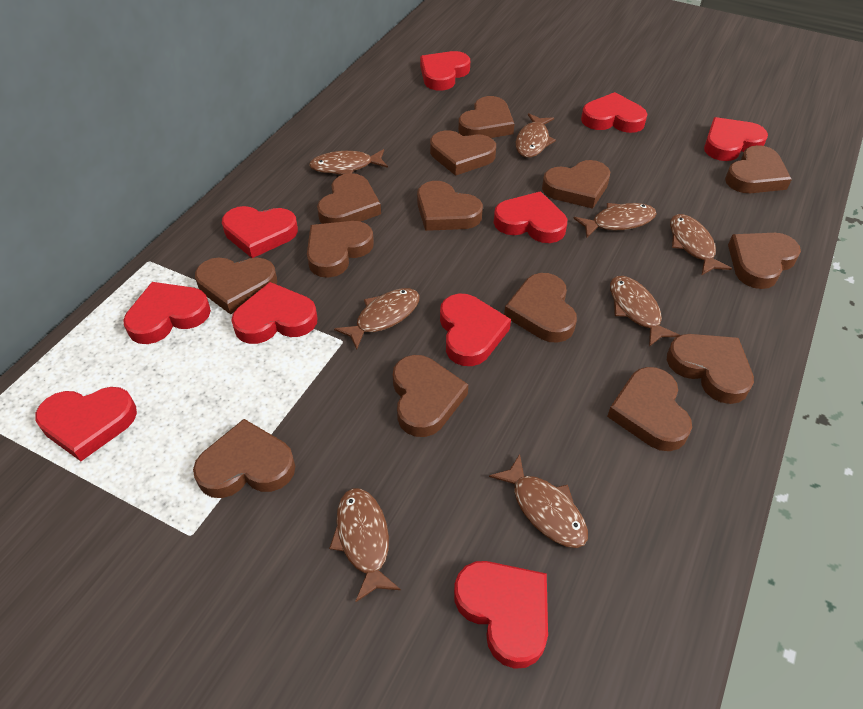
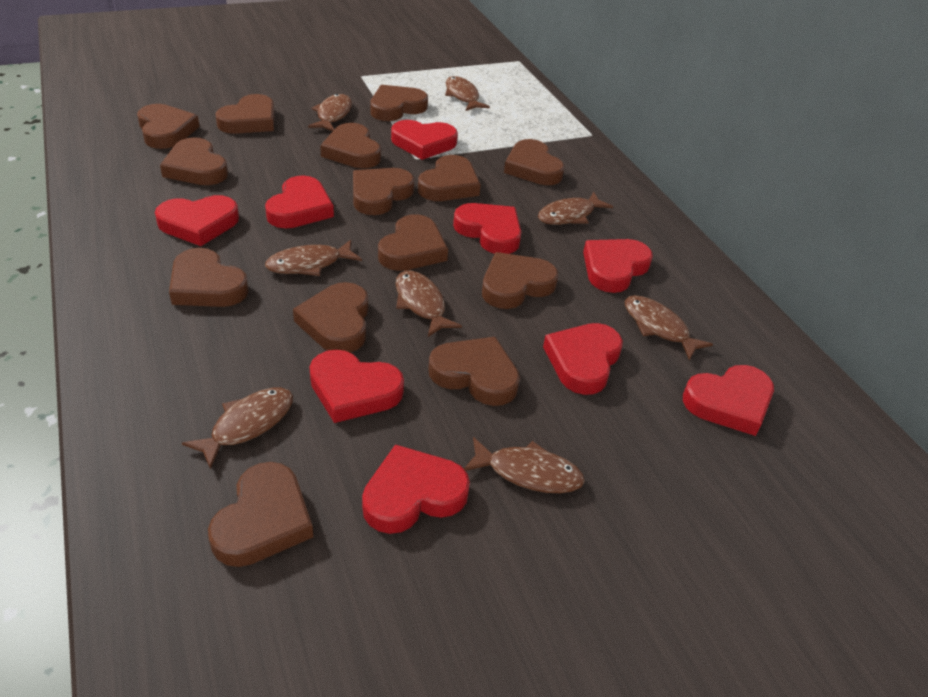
red heart: [35,387,137,461] [123,282,211,344] [222,206,298,258] [231,282,318,344] [420,51,470,91] [440,294,511,366] [454,561,548,669] [494,191,567,243] [581,92,647,133] [704,117,768,161] = 10 -> [155,195,239,246] [265,176,334,228] [309,350,404,423] [362,444,470,534] [391,120,458,160] [453,203,521,254] [543,323,623,395] [583,239,653,293] [683,365,774,436] = 9

